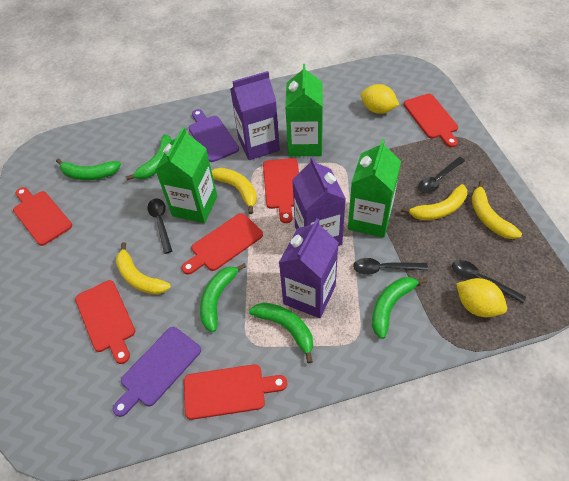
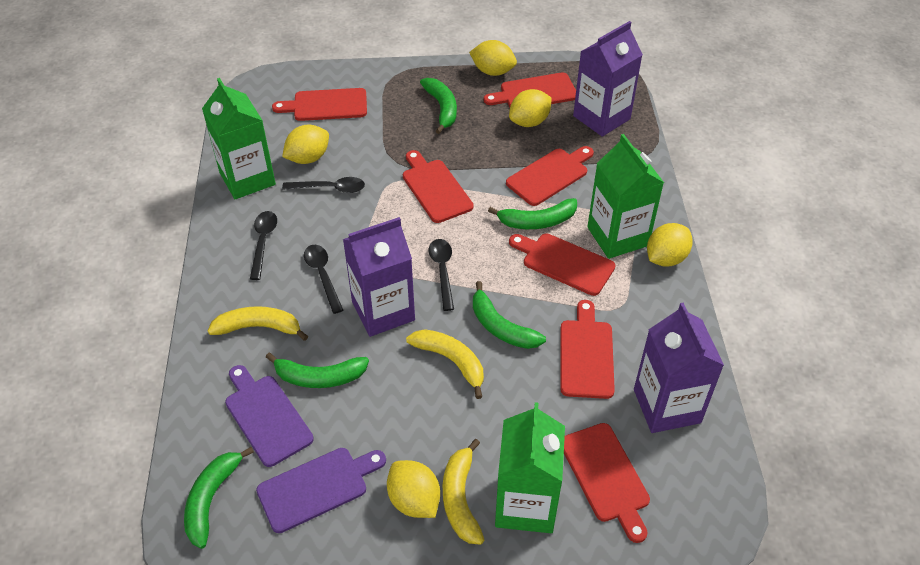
red cutting board: [13,187,72,246] [75,280,135,364] [182,213,263,275] [184,364,287,420] [263,158,299,223] [404,94,458,147] = 6 -> [272,88,367,121] [403,150,474,223] [484,72,576,107] [506,146,594,206] [509,233,615,296] [560,300,615,399] [564,423,650,543] = 7
yellow banana: [116,242,171,295] [212,168,257,214] [401,184,467,220] [471,181,522,239] = 4 -> [208,306,308,341] [406,329,484,399] [443,439,484,545] = 3
yellow lemon: [361,84,399,114] [456,278,507,317] = 2 -> [282,125,329,164] [387,460,440,518] [469,40,517,76] [509,89,552,127] [647,223,693,267] = 5

